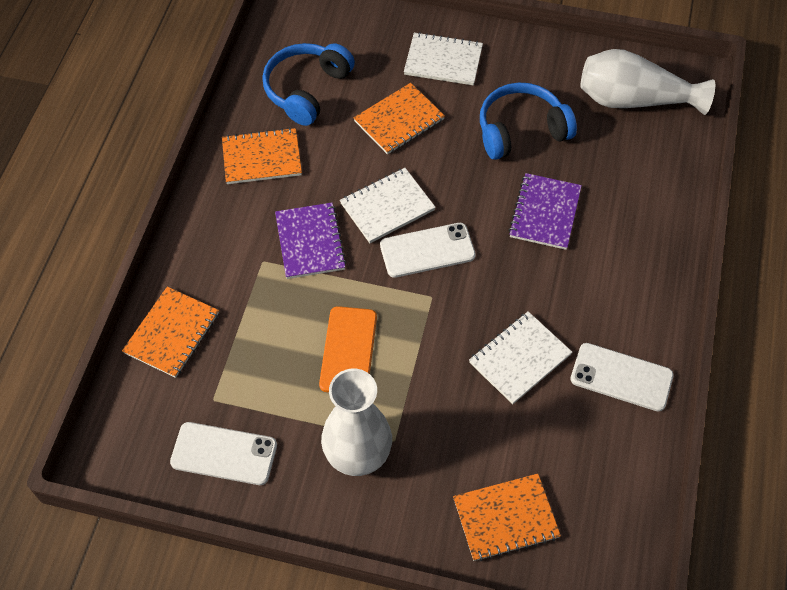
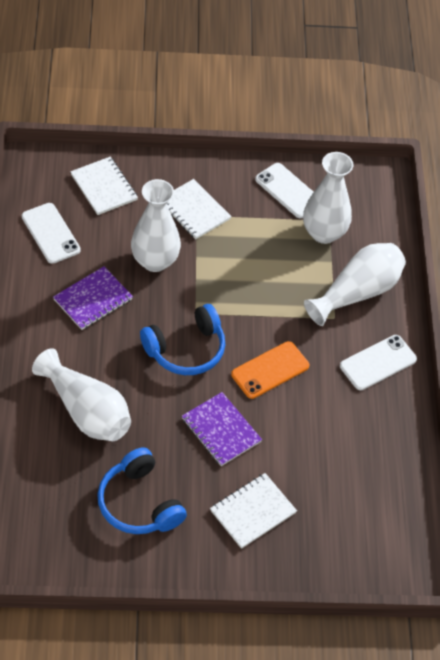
orange notebook: [122,287,219,378] [222,127,302,184] [353,83,445,155] [453,474,561,561] = 4 -> none = 0
white vase: [321,369,392,476] [581,49,715,115] = 2 -> [32,348,131,441] [131,179,181,272] [303,152,353,244] [304,243,406,326] = 4

